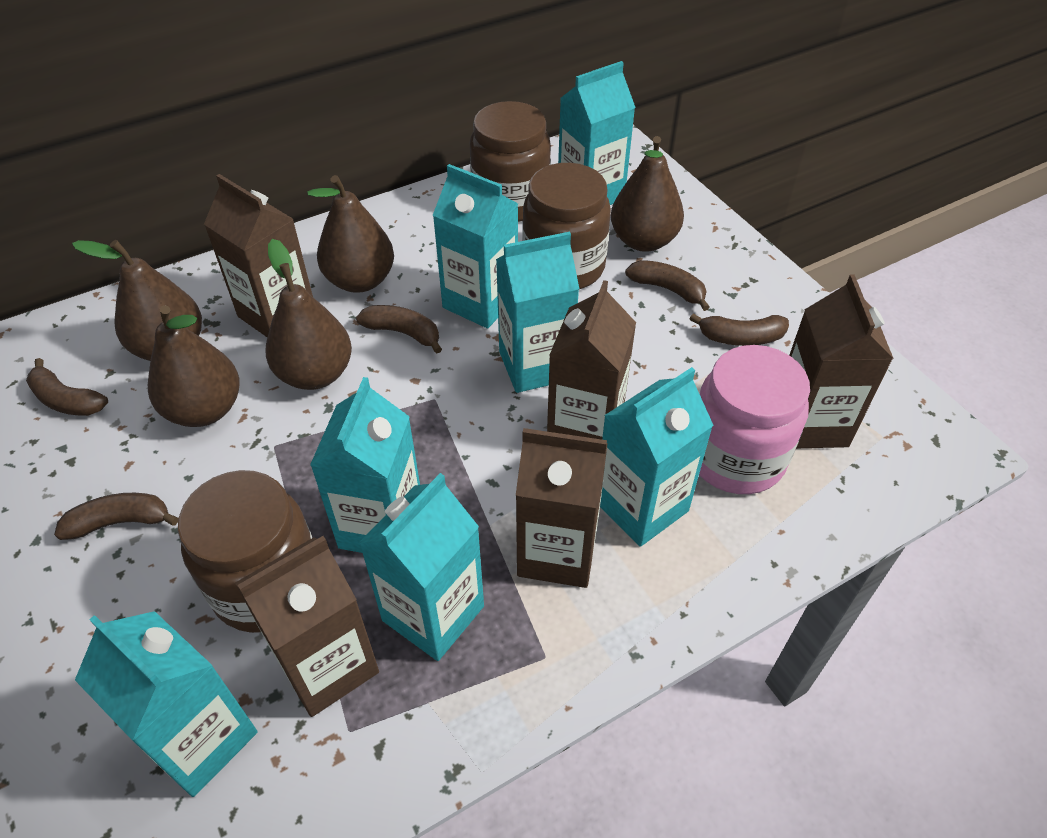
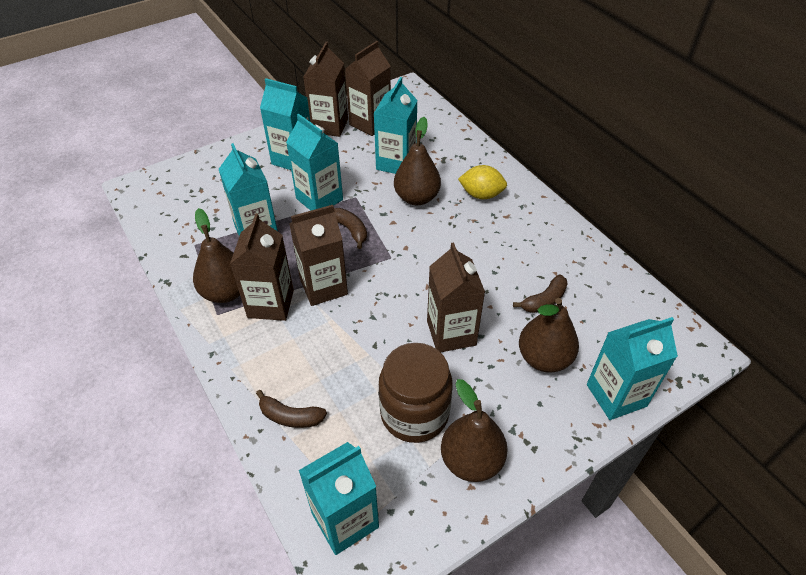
brown banana: [26,358,108,416] [54,493,178,540] [356,305,442,353] [625,260,710,311] [690,313,789,346] = 5 -> [256,390,327,428] [334,208,367,249] [513,274,568,313] = 3
brown jar: [178,470,312,633] [470,101,551,222] [522,163,611,289] = 3 -> [379,343,453,443] = 1
brown pear: [72,240,202,361] [148,305,240,427] [265,239,352,390] [307,175,394,293] [611,136,684,252] = 5 -> [193,208,240,303] [394,117,441,205] [441,379,508,482] [519,298,579,372] = 4
pink jar: [699,345,810,494] = 1 -> none = 0
turquoise carton: [75,611,258,797] [310,377,420,553] [359,473,484,661] [433,164,518,328] [496,232,579,393] [558,61,636,205] [600,367,713,547] = 7 -> [219,143,278,236] [260,78,310,170] [286,114,343,211] [299,442,379,555] [373,77,418,174] [587,317,678,420] = 6
yellow lemon: none = 0 -> [458,165,507,199] = 1

